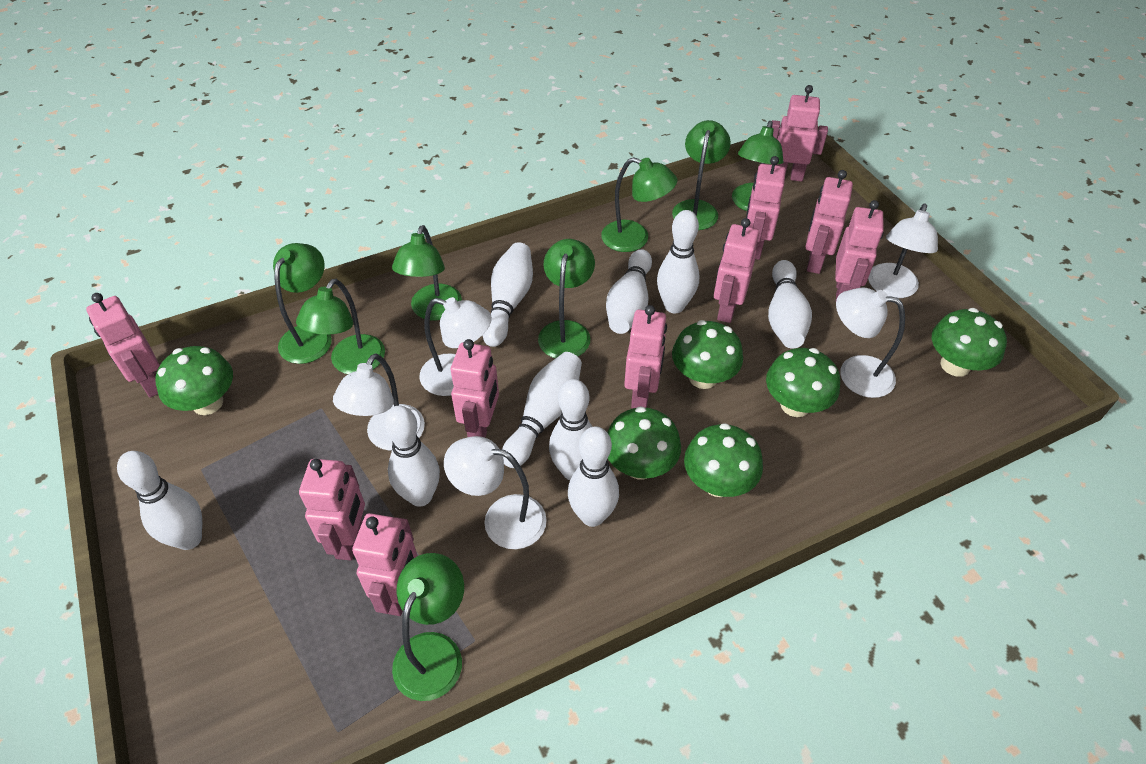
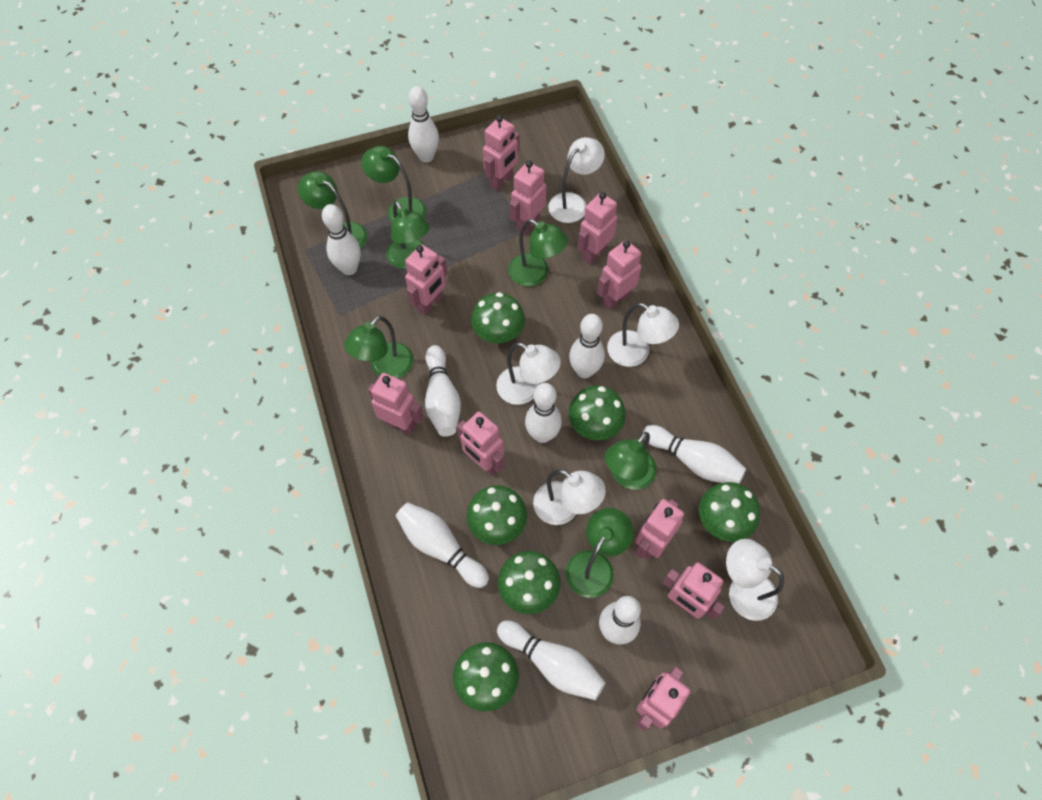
green lamp: [273,243,332,364] [296,279,385,374] [392,225,462,321] [392,553,464,701] [538,239,595,358] [601,157,677,252] [672,120,731,230] [732,121,783,211] = 8 -> [298,171,367,249] [344,316,413,378] [362,146,426,222] [387,201,429,269] [508,219,568,287] [566,508,634,598] [605,432,656,490] = 7

